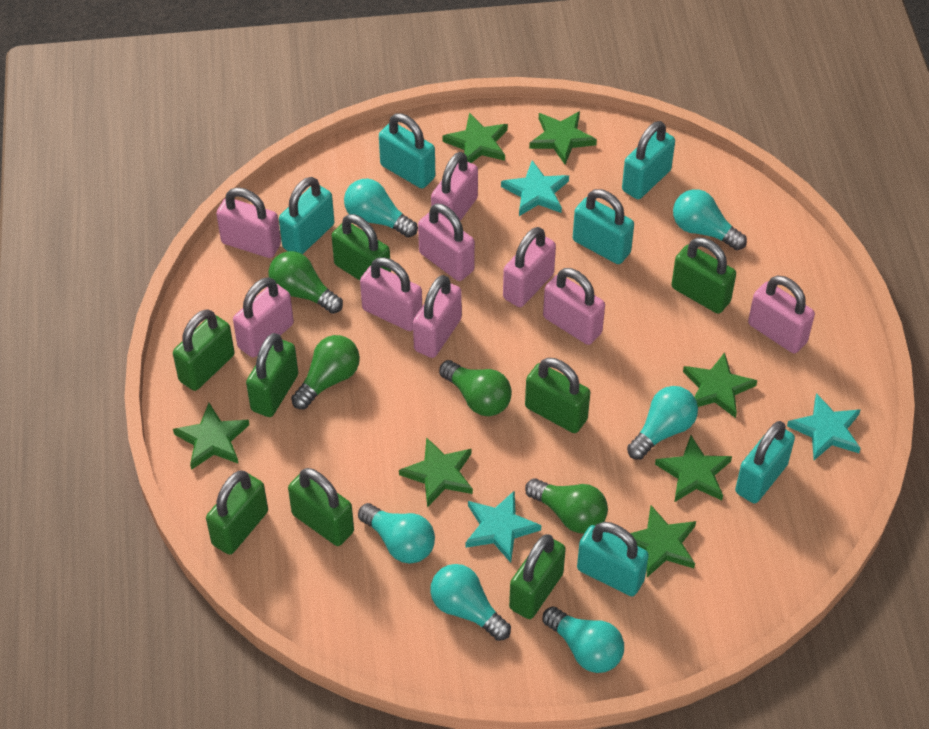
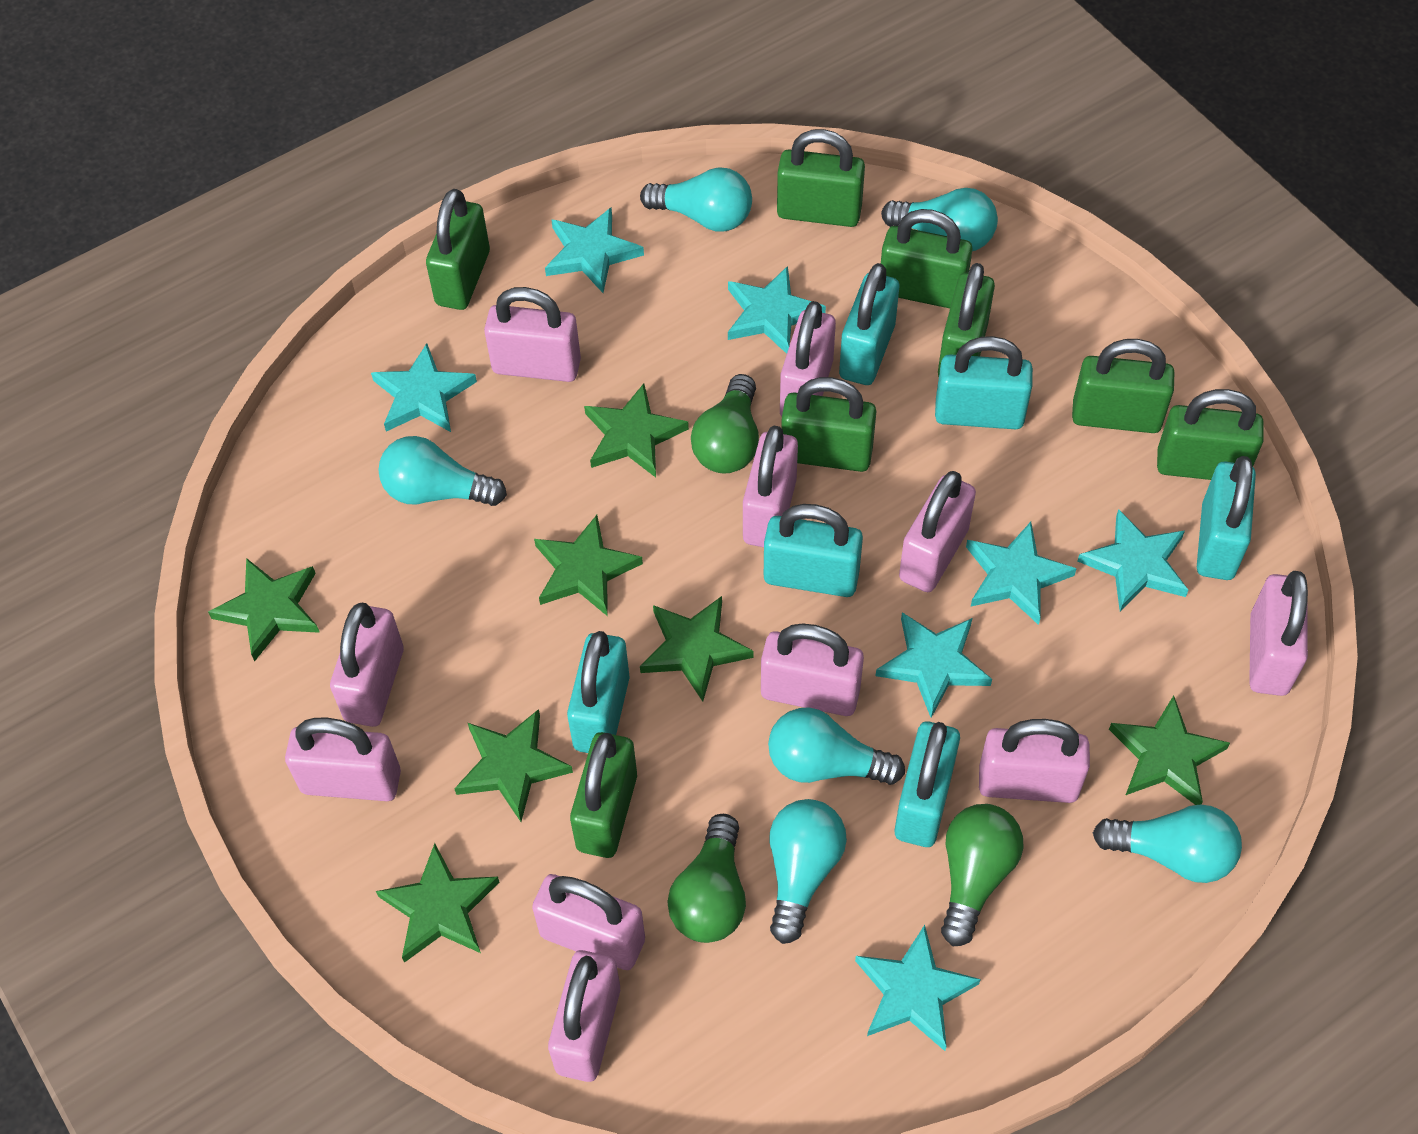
green light bulb: [268,251,343,314] [291,335,360,409] [439,360,512,416] [525,478,608,533] = 4 -> [667,814,746,943] [691,374,759,474] [941,804,1024,946] = 3
pink padlock: [216,187,281,258] [233,277,294,358] [360,257,422,331] [413,275,462,358] [418,203,475,281] [431,152,478,221] [503,227,556,307] [543,268,605,345] [748,276,815,353] = 9 -> [285,718,401,801] [330,603,404,727] [484,287,581,382] [532,874,645,970] [548,950,620,1082] [743,426,798,547] [761,624,864,716] [780,301,836,417] [899,471,976,592] [979,719,1090,803] [1249,571,1308,696] = 11
turquoise star: [465,490,541,563] [501,160,569,216] [787,393,861,460] = 3 -> [371,343,477,432] [545,208,644,293] [728,266,826,354] [855,925,981,1051] [876,612,992,718] [966,522,1077,625] [1077,509,1188,612] = 7

